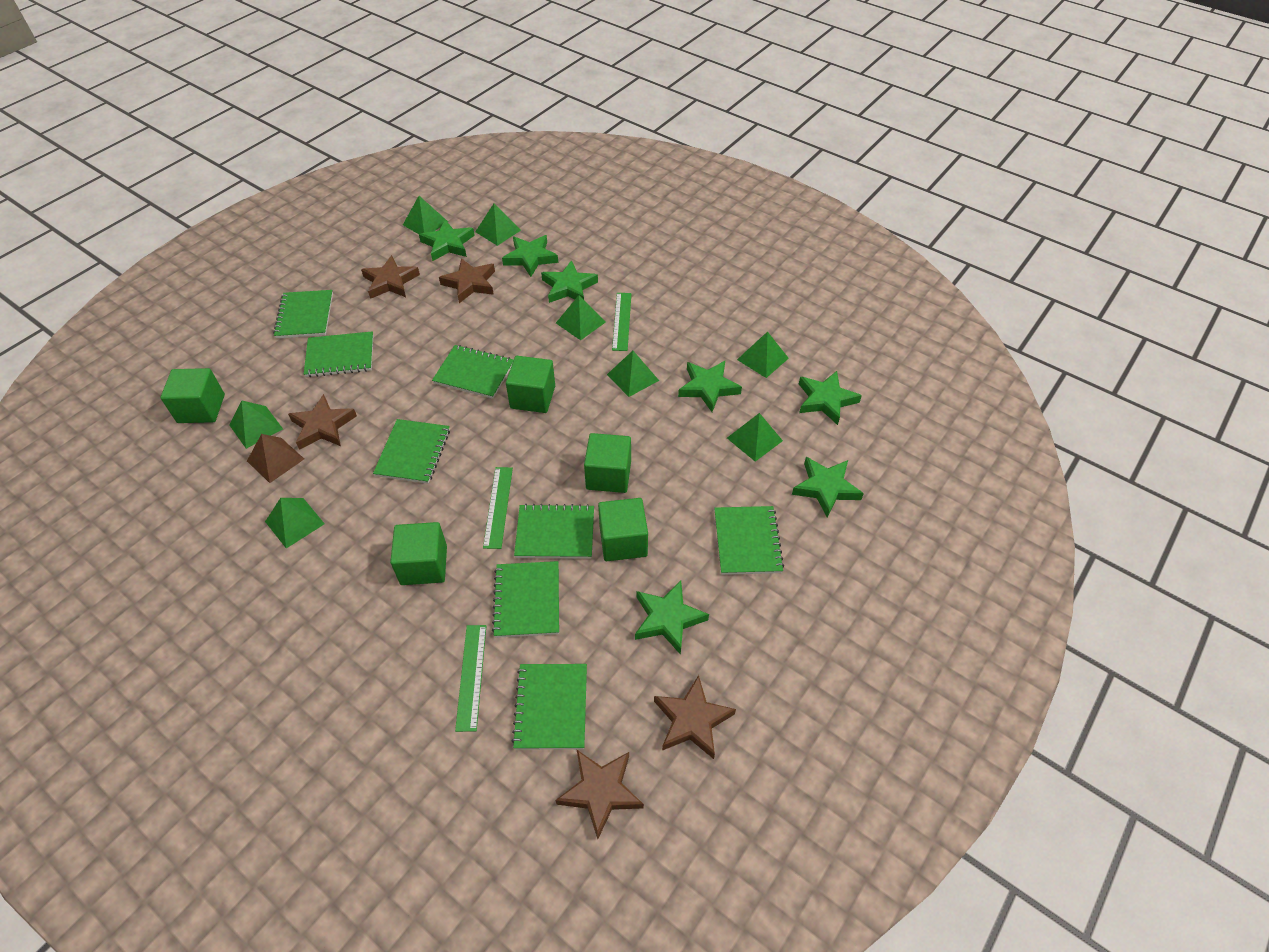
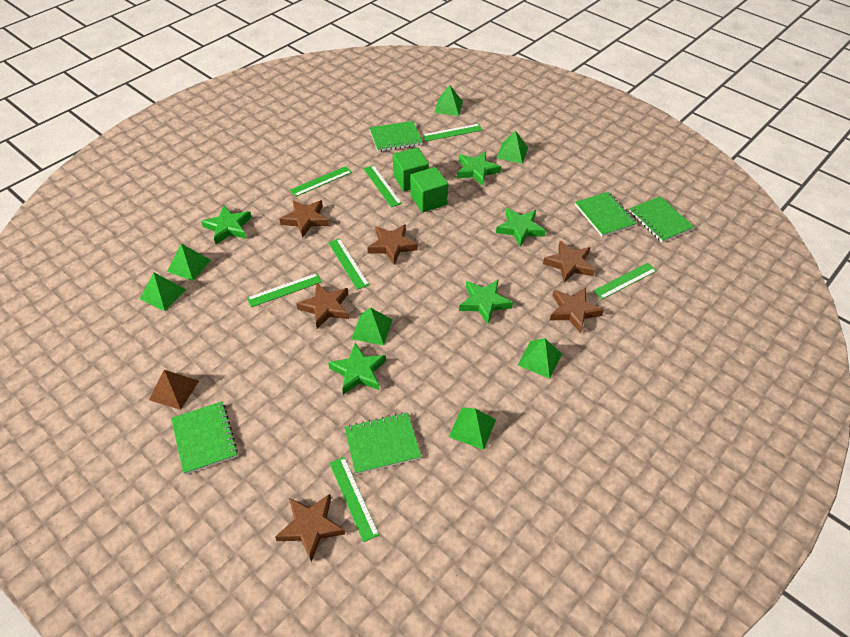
brown star: [288,394,357,450] [361,255,420,299] [439,258,495,303] [556,750,644,839] [654,675,736,759] = 5 -> [275,494,345,562] [279,200,329,238] [296,282,349,329] [367,224,418,265] [543,240,595,283] [550,287,604,333] = 6
green cube: [160,368,225,423] [390,522,447,585] [506,356,555,413] [584,433,631,493] [598,498,648,561] = 5 -> [393,148,429,191] [410,167,448,212] = 2
green notebook: [273,290,333,338] [304,331,373,377] [373,419,450,484] [432,345,514,399] [492,561,559,638] [512,664,587,749] [514,504,594,559] [714,506,784,575] = 8 -> [171,402,238,475] [344,412,421,474] [369,121,423,152] [575,192,637,236] [629,196,694,242] = 5
green pyramid: [229,400,283,449] [265,498,325,548] [403,196,448,234] [475,204,521,246] [556,295,606,340] [607,351,659,397] [727,413,783,462] [737,331,789,378] = 8 -> [140,272,186,311] [167,244,211,281] [352,308,393,345] [434,85,463,116] [449,407,496,450] [496,130,528,164] [518,338,562,379] = 7
green ruler: [455,625,486,732] [483,467,513,549] [612,293,631,351] = 3 -> [247,273,322,307] [290,166,352,197] [328,238,369,290] [329,457,379,542] [363,165,402,207] [423,124,482,141] [593,263,657,299] = 7
green star: [419,220,475,261] [502,235,558,277] [541,260,598,303] [635,580,709,655] [678,361,742,412] [792,457,864,518] [799,371,862,425] = 7 -> [201,205,252,244] [328,343,386,395] [457,151,501,186] [459,279,513,324] [496,208,546,247] = 5

